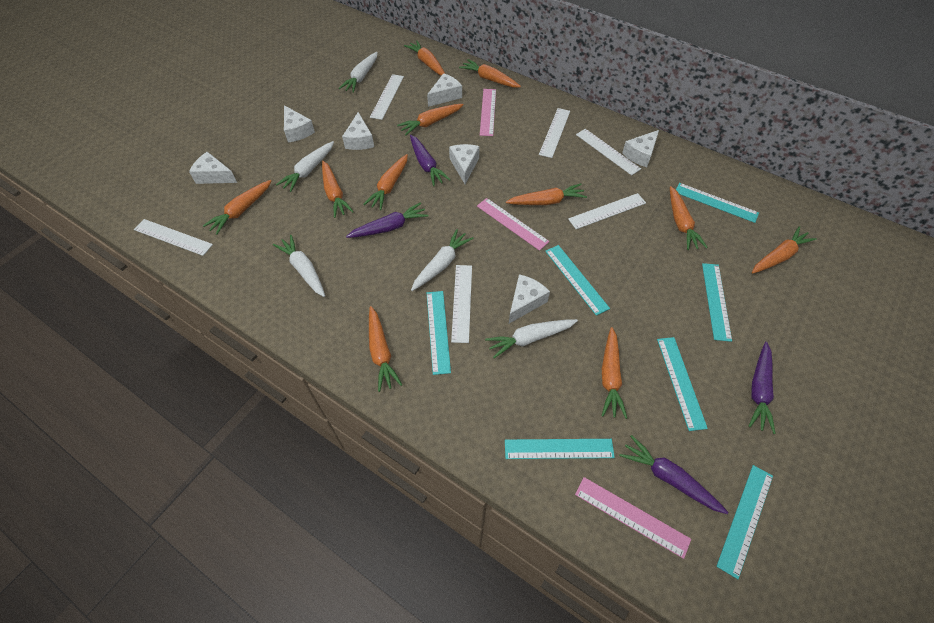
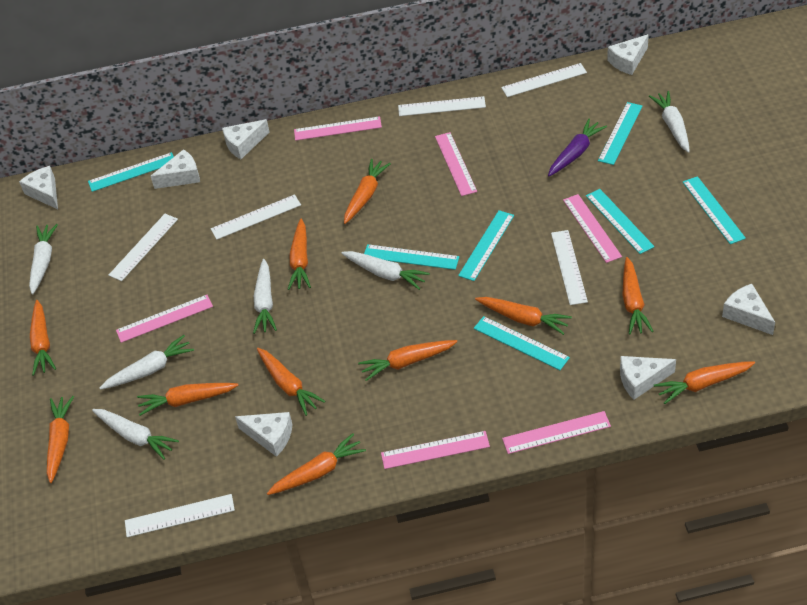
pink ruler: [477,198,550,251] [480,89,496,136] [575,477,691,559] = 3 -> [116,295,213,343] [294,116,382,141] [381,431,490,469] [435,132,477,196] [502,411,611,454] [563,194,622,263] = 6
purple carrot: [346,202,429,238] [410,135,451,186] [619,435,729,514] [749,342,776,434] = 4 -> [548,119,607,176] = 1
white carrot: [273,235,325,297] [276,141,334,192] [339,52,378,93] [411,229,473,291] [485,319,578,358] = 5 -> [29,224,58,294] [92,409,179,460] [100,335,194,390] [253,259,277,334] [341,251,430,290] [649,91,690,153] = 6

